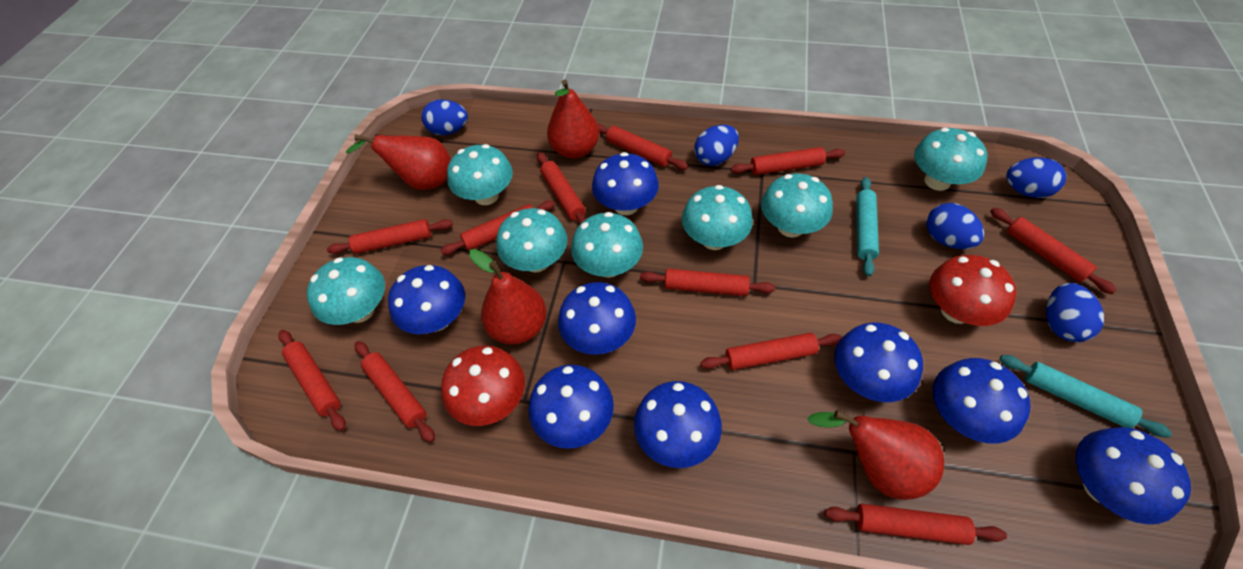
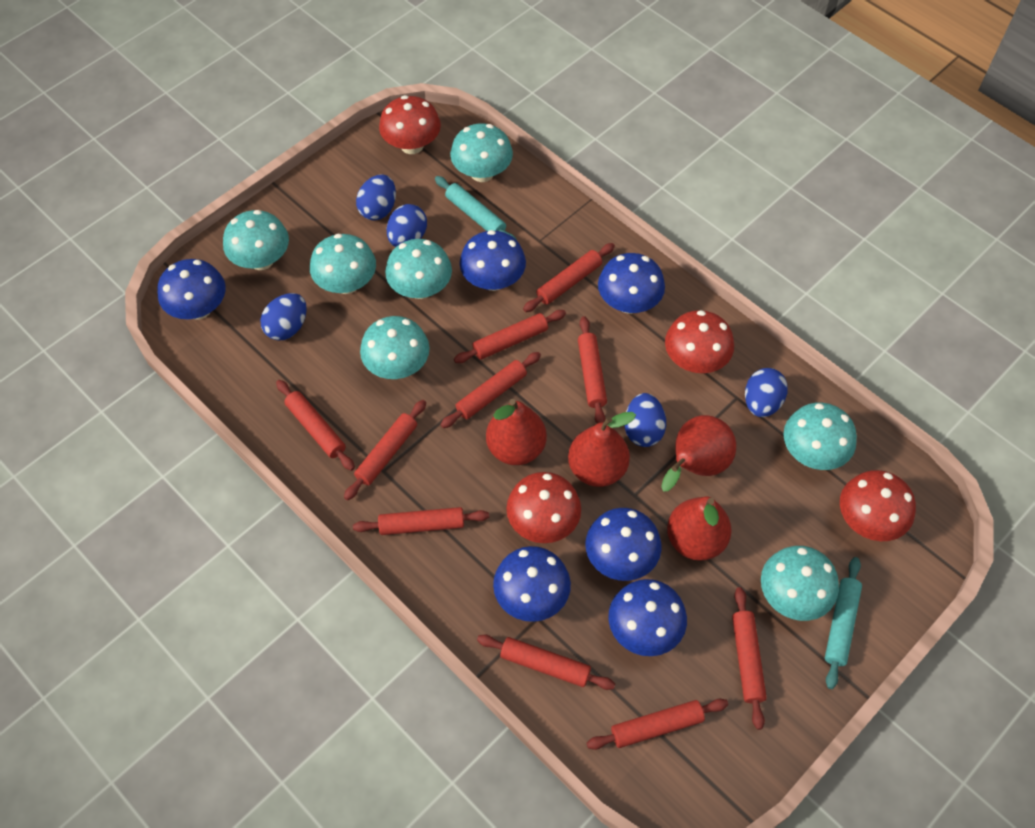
blue mushroom: [388,265,465,334] [529,365,614,449] [558,282,636,355] [592,152,659,215] [634,381,722,468] [834,322,923,402] [933,358,1031,444] [1076,427,1191,524] = 8 -> [157,259,226,320] [460,230,526,291] [493,546,571,622] [586,508,661,581] [598,253,665,313] [608,579,687,656] = 6
red mushroom: [441,345,525,426] [929,255,1016,326] = 2 -> [379,95,441,154] [506,472,581,543] [665,310,734,373] [840,470,916,541] = 4
red rolling pin: [278,330,346,431] [327,219,453,254] [355,341,435,442] [440,201,555,255] [537,152,586,225] [597,123,688,170] [640,269,775,296] [701,333,842,370] [731,147,845,175] [825,504,1007,545] [990,208,1117,294] = 11 -> [276,380,355,471] [344,400,426,500] [353,507,489,535] [440,352,541,428] [454,310,566,363] [477,635,615,690] [523,243,615,312] [578,316,607,424] [587,699,728,750] [732,587,767,730] = 10

